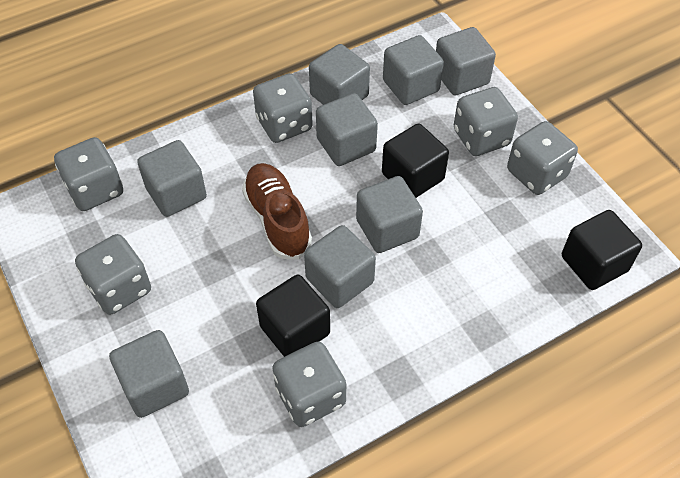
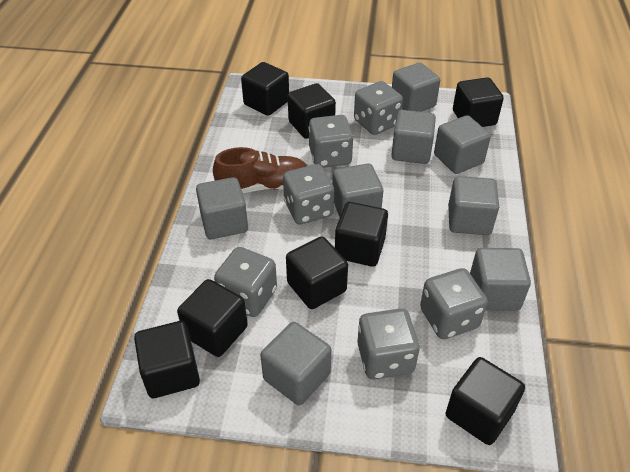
black cube: [256,275,330,357] [382,124,449,198] [562,210,642,290] = 3 -> [134,321,200,398] [177,279,248,357] [241,62,289,116] [286,237,348,309] [288,83,336,139] [335,202,388,267] [446,357,525,445] [453,77,504,127] = 8

